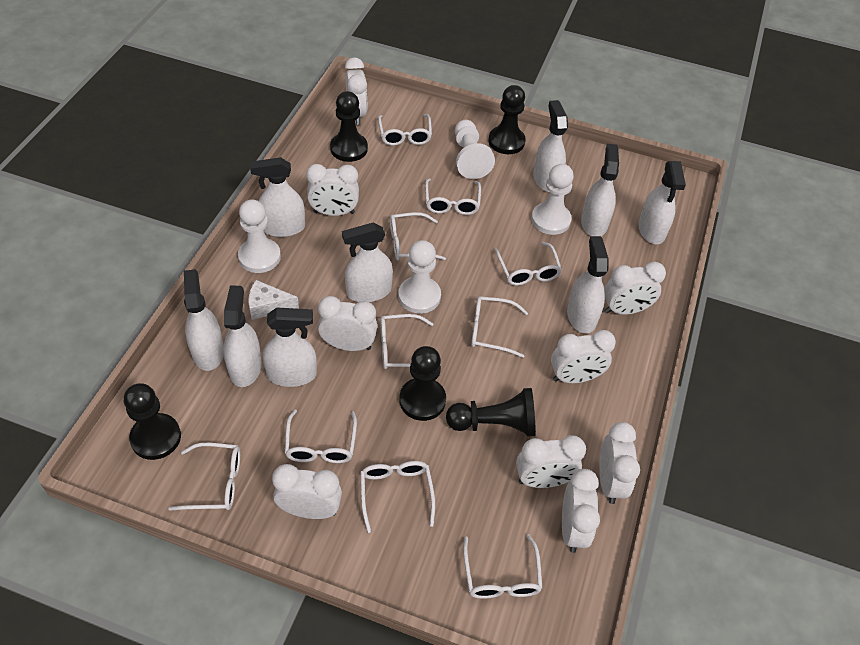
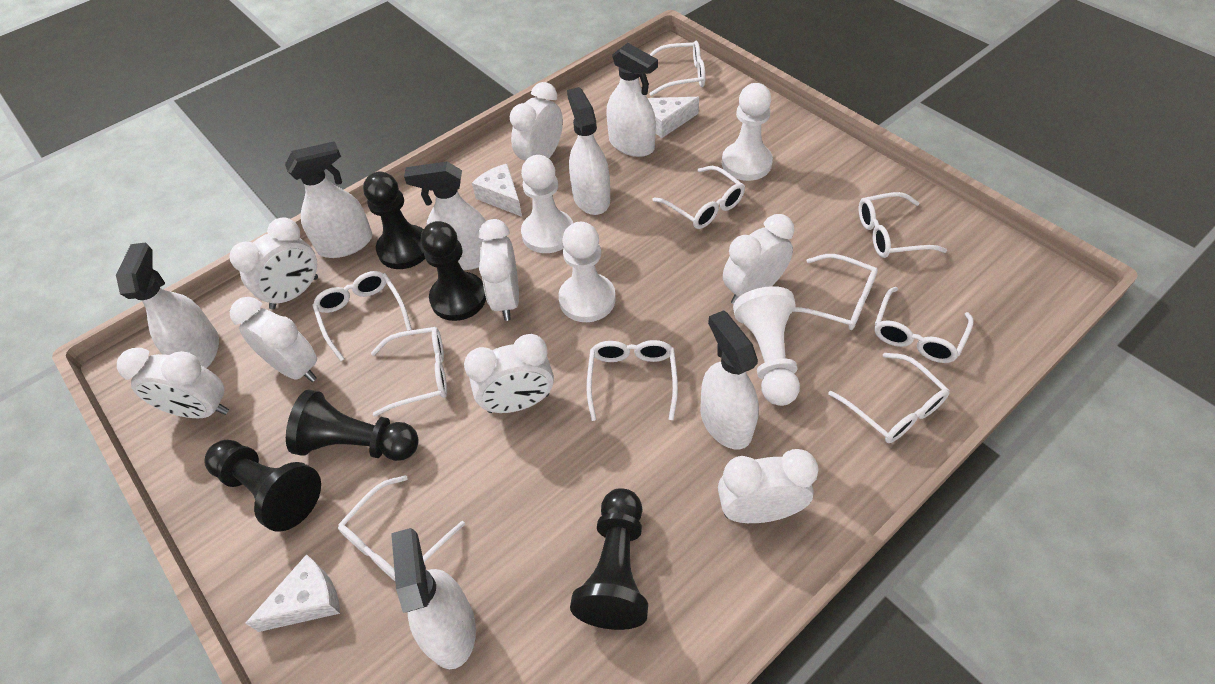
white cheese: [249,280,299,320] = 1 -> [245,554,340,632] [472,164,522,217] [648,97,699,138] = 3
white clock: [272,464,342,519] [306,164,359,216] [318,296,377,351] [345,57,367,125] [516,435,586,488] [551,330,616,383] [562,469,600,553] [599,422,640,504] [604,262,666,315] = 9 -> [117,348,229,418] [229,217,318,309] [230,297,317,382] [464,334,554,413] [478,219,519,321] [510,82,563,161] [718,449,819,523] [723,214,794,304] = 8
white spray bottle: [184,269,224,371] [223,285,262,387] [250,157,305,237] [263,308,317,387] [342,222,393,302] [533,100,568,192] [567,236,609,334] [581,144,619,236] [638,161,686,244] = 9 -> [116,243,219,369] [285,141,372,258] [391,528,476,669] [404,162,486,270] [567,87,610,215] [606,43,658,157] [700,310,759,450] = 7

